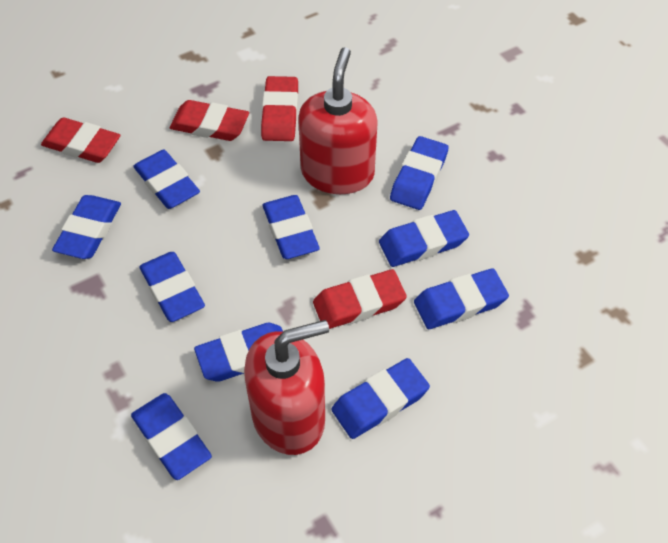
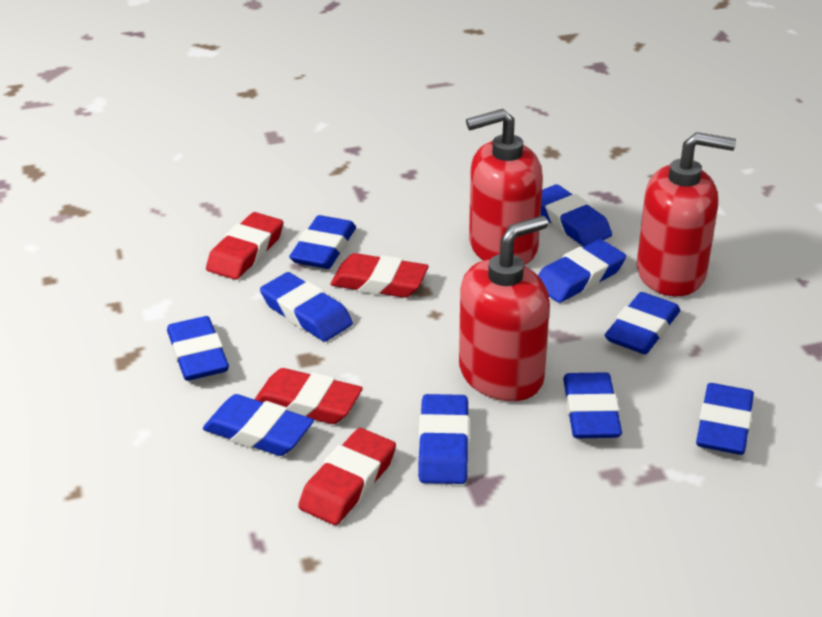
red soap dispenser: [244,320,329,455] [298,47,378,194] = 2 -> [459,216,550,401] [466,109,543,265] [637,132,736,296] = 3

